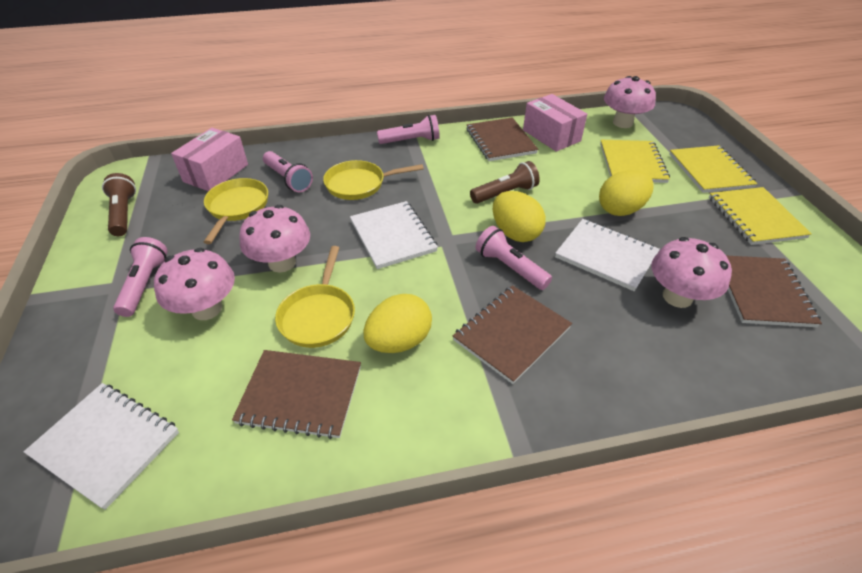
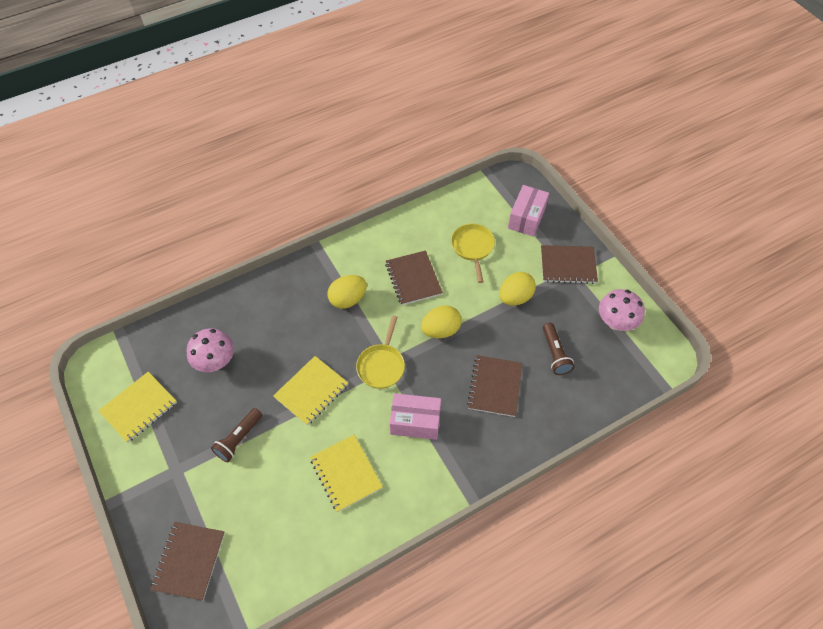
pink flashlight: [113,237,168,317] [263,151,313,192] [377,115,440,144] [476,226,552,290] = 4 -> none = 0
pink mushroom: [154,248,235,320] [239,205,310,273] [604,76,656,128] [652,237,732,308] = 4 -> [186,328,234,372] [599,289,645,331] = 2
white notebook: [24,383,179,510] [350,201,438,269] [555,219,660,291] = 3 -> none = 0
yellow pan: [204,178,268,244] [275,246,355,348] [323,160,424,200] = 3 -> [356,316,405,389] [451,224,495,283] = 2

